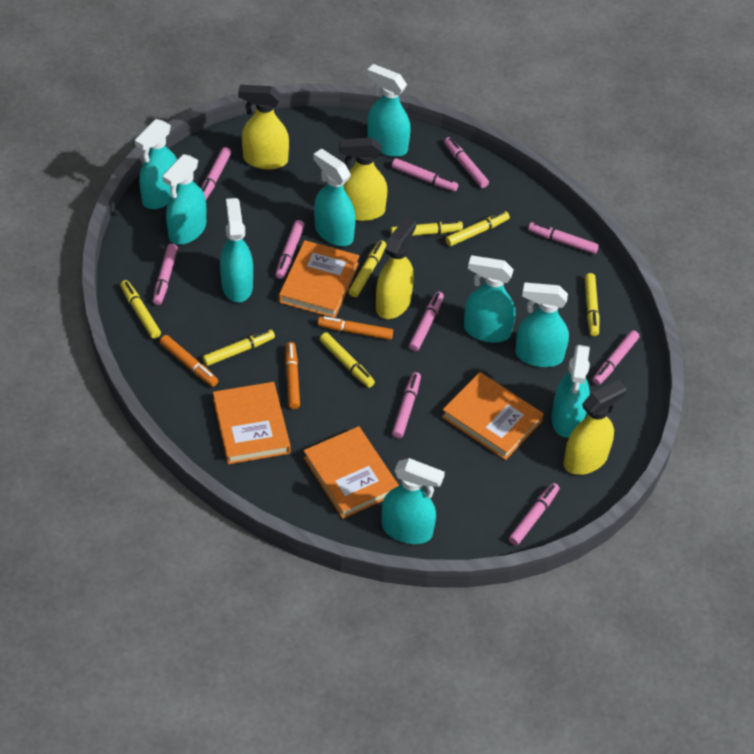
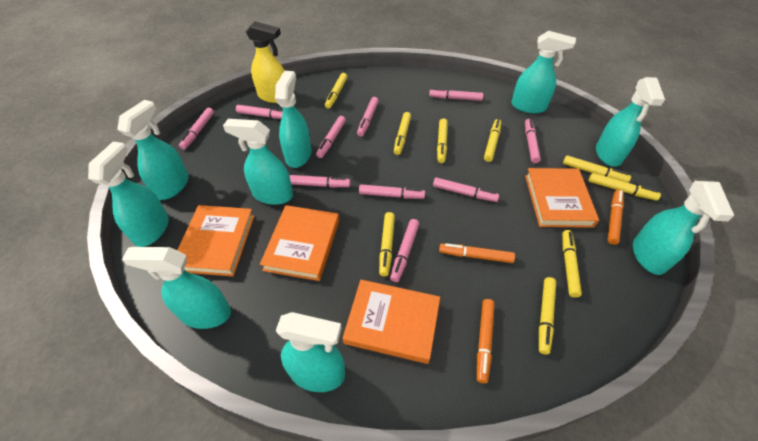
yellow marker: [120,280,161,339] [203,330,275,366] [320,332,375,388] [348,240,386,297] [391,220,463,236] [445,211,510,246] [585,273,599,336] = 7 -> [325,73,348,109] [379,212,395,276] [394,112,411,155] [437,118,448,163] [484,119,502,162] [539,277,556,355] [562,230,582,298] [563,155,631,183] [589,173,661,201] = 9
yellow spray bottle: [238,85,289,170] [339,137,388,221] [376,217,416,319] [564,380,627,475] = 4 -> [246,21,285,103] = 1

